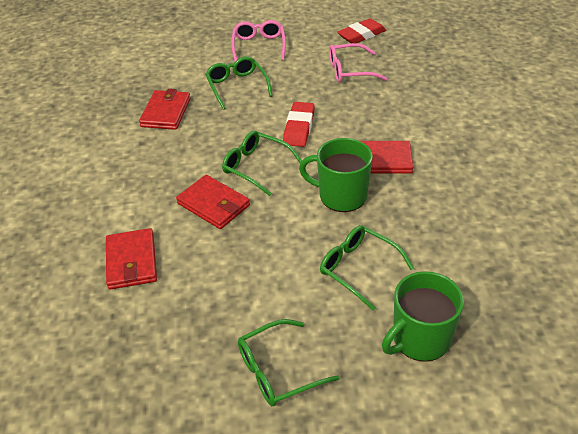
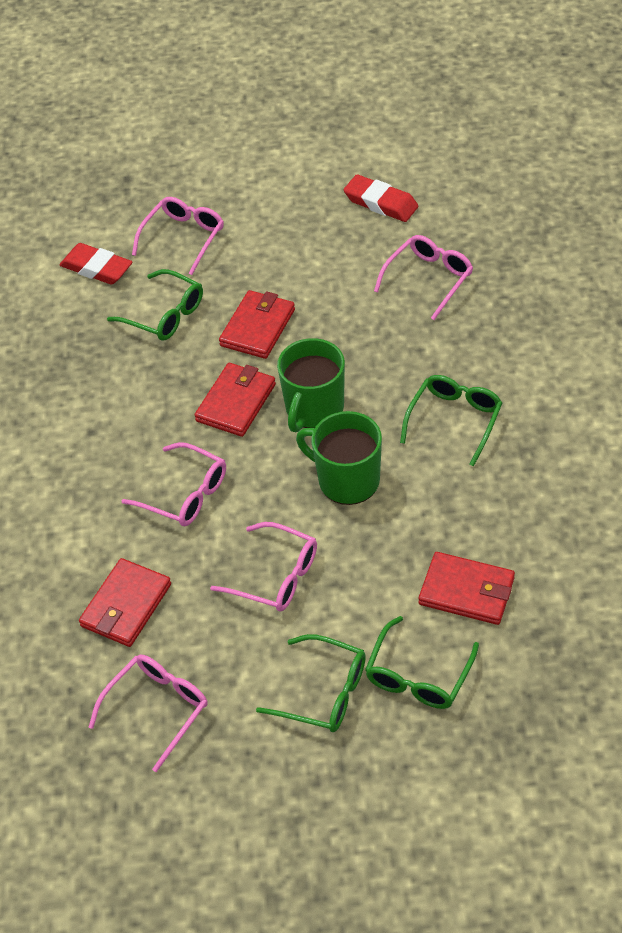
pink glasses: [231,20,286,61] [329,43,387,83] = 2 -> [89,655,208,772] [122,442,226,526] [132,197,224,275] [210,522,317,612] [374,235,473,320] = 5

